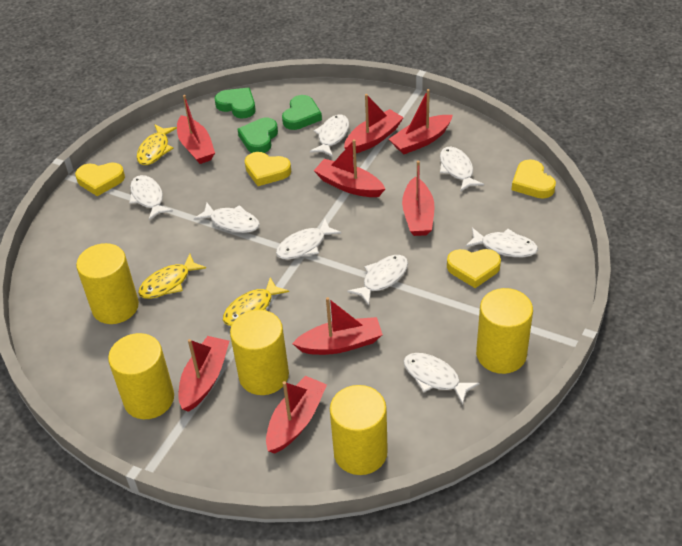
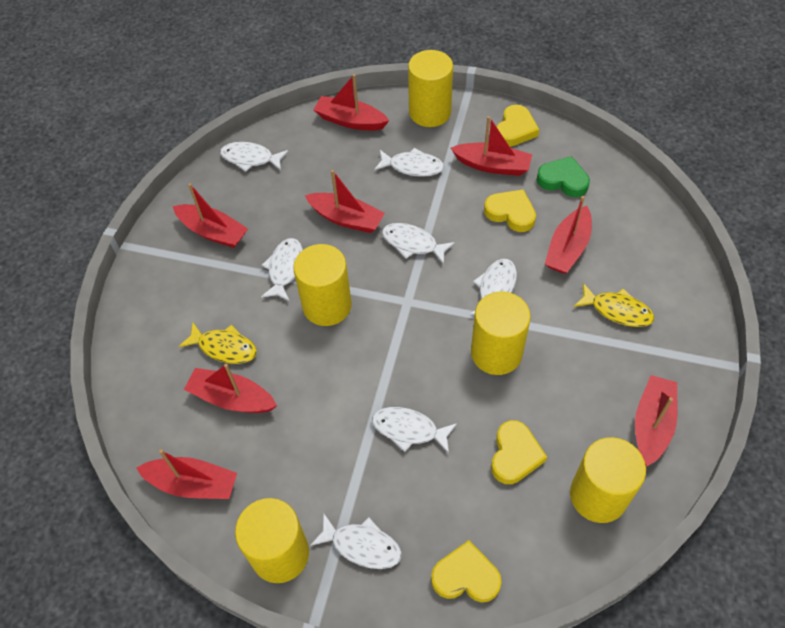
green heart: [215,88,256,118] [237,118,278,153] [282,95,322,130] = 3 -> [537,156,590,197] = 1
white fish: [129,175,173,220] [194,203,260,233] [276,219,341,260] [310,115,349,157] [347,255,408,305] [404,353,480,404] [440,147,484,192] [465,228,538,257] = 8 -> [220,142,289,172] [261,238,303,301] [310,513,402,569] [372,407,457,453] [374,148,444,177] [382,223,455,265] [469,259,517,315] = 7
yellow fish: [137,125,177,165] [138,254,206,299] [223,277,289,326] = 3 -> [179,322,257,364] [574,283,654,327] = 2

